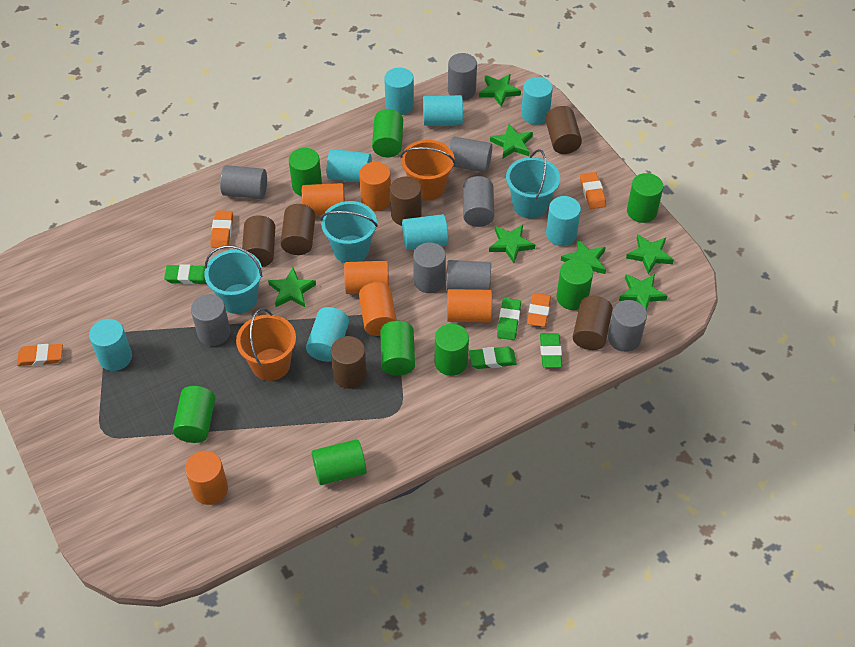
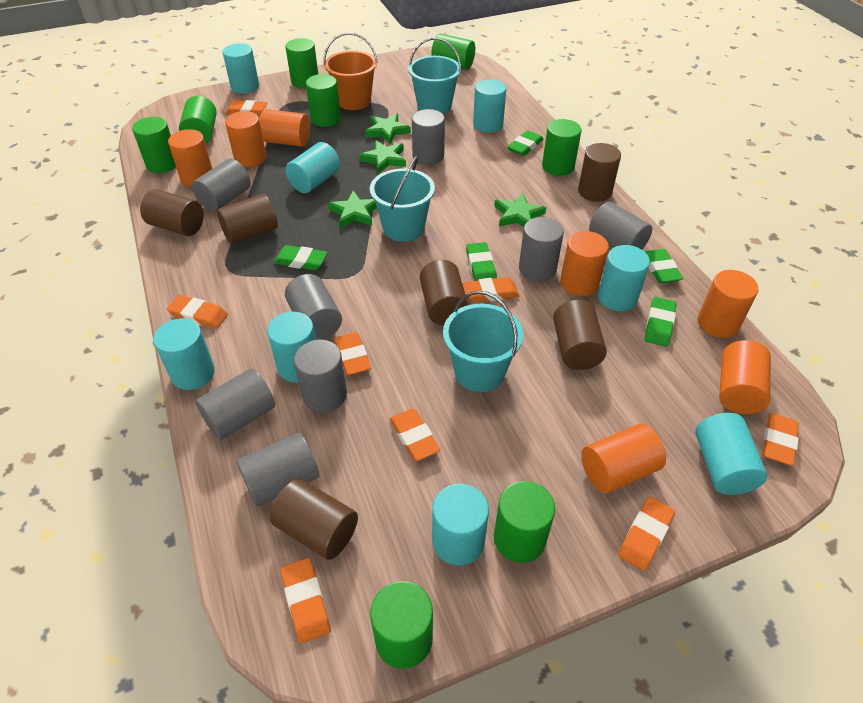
green eraser: [164,264,207,285] [469,346,516,369] [497,298,521,340] [540,333,562,368] = 4 -> [274,245,328,270] [466,242,497,281] [507,130,544,156] [644,297,676,347] [645,249,683,283] = 5
green star: [268,268,316,307] [479,74,521,107] [489,225,535,263] [490,124,533,158] [561,239,606,274] [619,274,667,310] [626,234,674,274] = 7 -> [328,191,377,228] [359,140,406,174] [365,113,411,144] [494,193,546,227] = 4
orange bucket: [236,308,296,381] [400,140,455,201] = 2 -> [323,32,378,110] = 1
orange cylinder: [185,451,228,505] [302,183,345,215] [344,261,389,294] [359,162,391,211] [359,282,397,336] [447,289,492,323] = 6 -> [168,129,213,187] [225,111,267,167] [259,109,310,147] [560,231,609,296] [581,424,666,493] [698,270,758,338] [719,340,771,414] = 7
orange eraser: [17,344,63,366] [210,210,233,248] [527,293,551,327] [580,172,606,209] = 4 -> [167,295,228,329] [225,100,267,116] [281,558,331,643] [334,332,371,375] [390,409,441,461] [463,277,519,302] [618,497,675,571] [763,413,799,466] = 8

